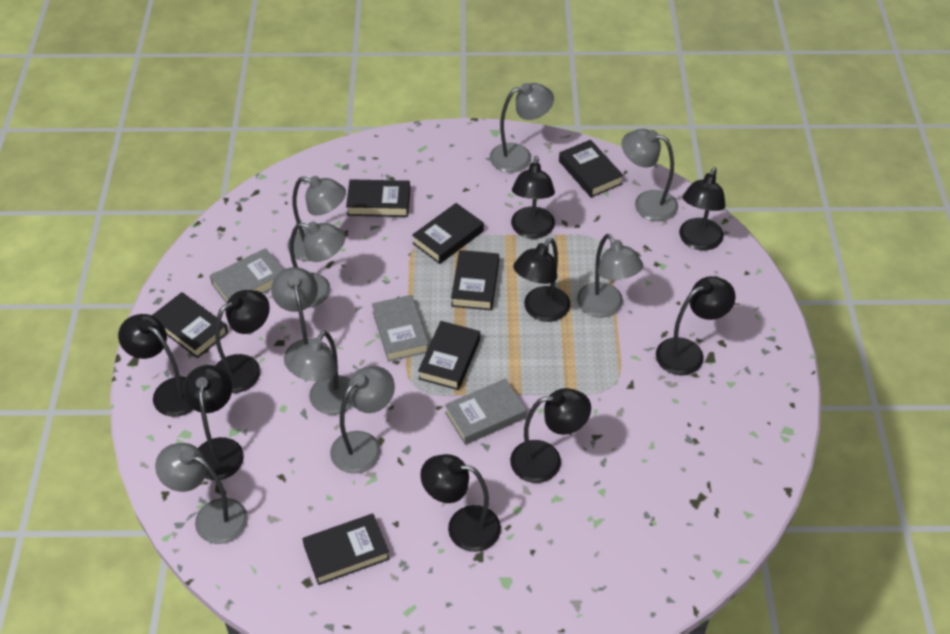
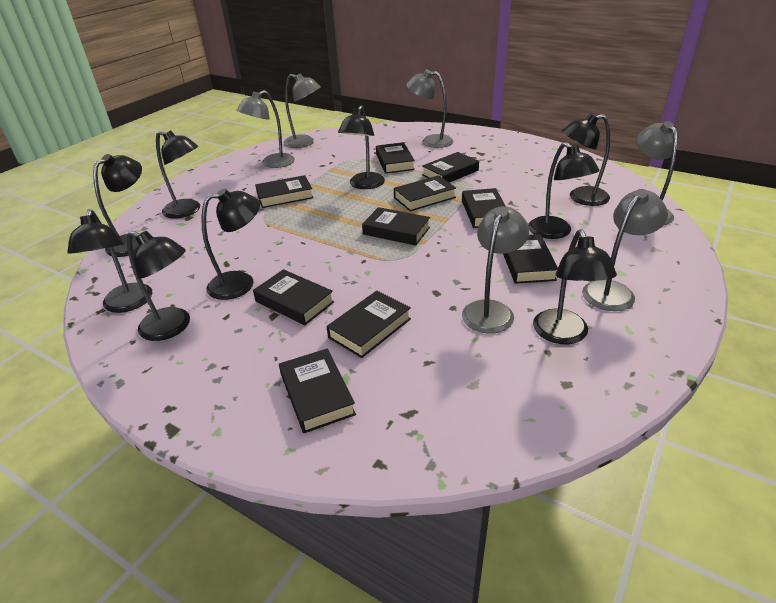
black book: [152,292,228,358] [302,514,390,585] [346,179,410,217] [412,203,484,264] [418,321,480,390] [451,250,499,310] [559,140,624,198] = 7 -> [253,269,334,325] [255,175,313,208] [279,349,356,433] [326,291,411,358] [362,207,430,246] [376,142,415,174] [394,175,456,211] [422,152,479,183] [462,188,505,228] [503,234,558,284] = 10
grey book: [210,248,283,304] [372,295,429,362] [445,378,527,445] = 3 -> none = 0
grey lamp: [155,443,248,544] [271,267,331,371] [287,176,346,261] [288,331,353,415] [290,221,346,308] [330,366,395,474] [489,83,554,172] [577,234,643,318] [622,129,678,221] = 9 -> [236,90,295,168] [283,73,321,148] [406,70,453,148] [462,206,529,333] [582,189,668,311] [636,121,678,225] = 6

